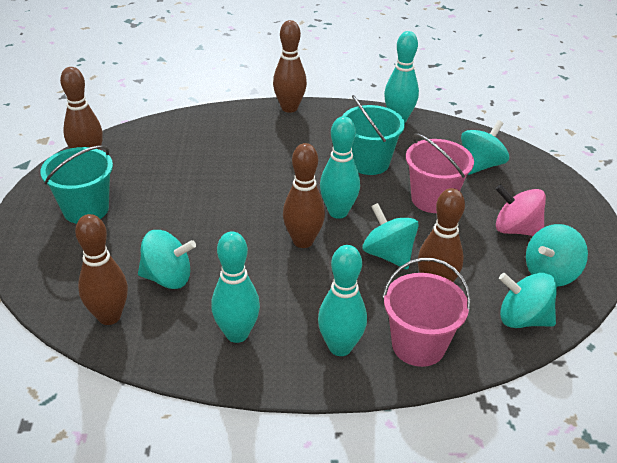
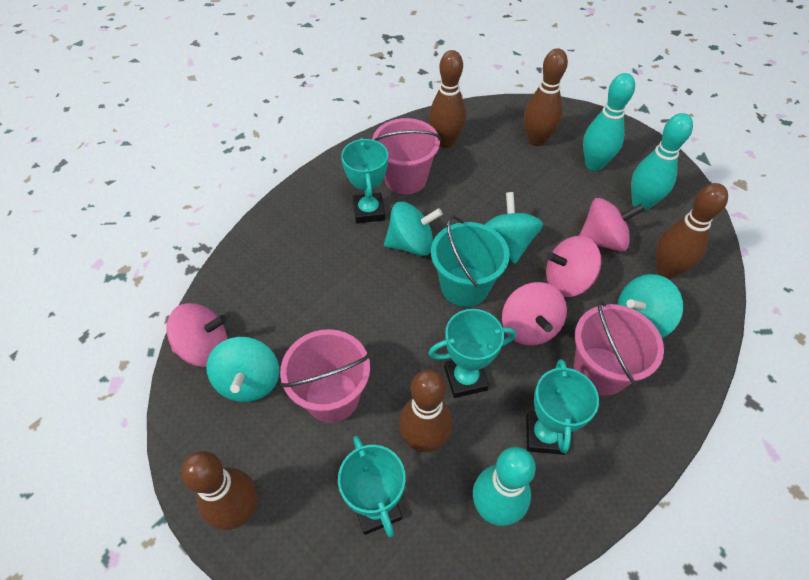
pink bucket: [383,258,471,367] [406,133,474,213] = 2 -> [280,329,370,423] [372,118,441,194] [574,300,664,396] = 3
pink spinning top: [496,184,546,236] = 1 -> [166,303,228,367] [502,282,567,346] [546,236,601,297] [579,198,645,252] = 4
turquoise bowling pin: [211,231,260,343] [318,245,367,356] [320,116,360,219] [384,31,419,123] = 4 -> [473,447,536,526] [583,73,635,171] [631,113,693,211] = 3
turquoise bucket: [40,146,113,224] [343,95,405,175] = 2 -> [431,215,510,307] = 1
turquoise spinning top: [138,230,196,289] [363,203,419,270] [461,120,509,175] [499,273,557,328] [526,224,588,287] = 5 -> [206,337,279,402] [384,202,443,256] [484,192,543,264] [618,274,683,338] = 4
turquoise trophy: none = 0 -> [338,436,406,538] [341,138,388,223] [428,309,516,398] [526,359,599,455] = 4

